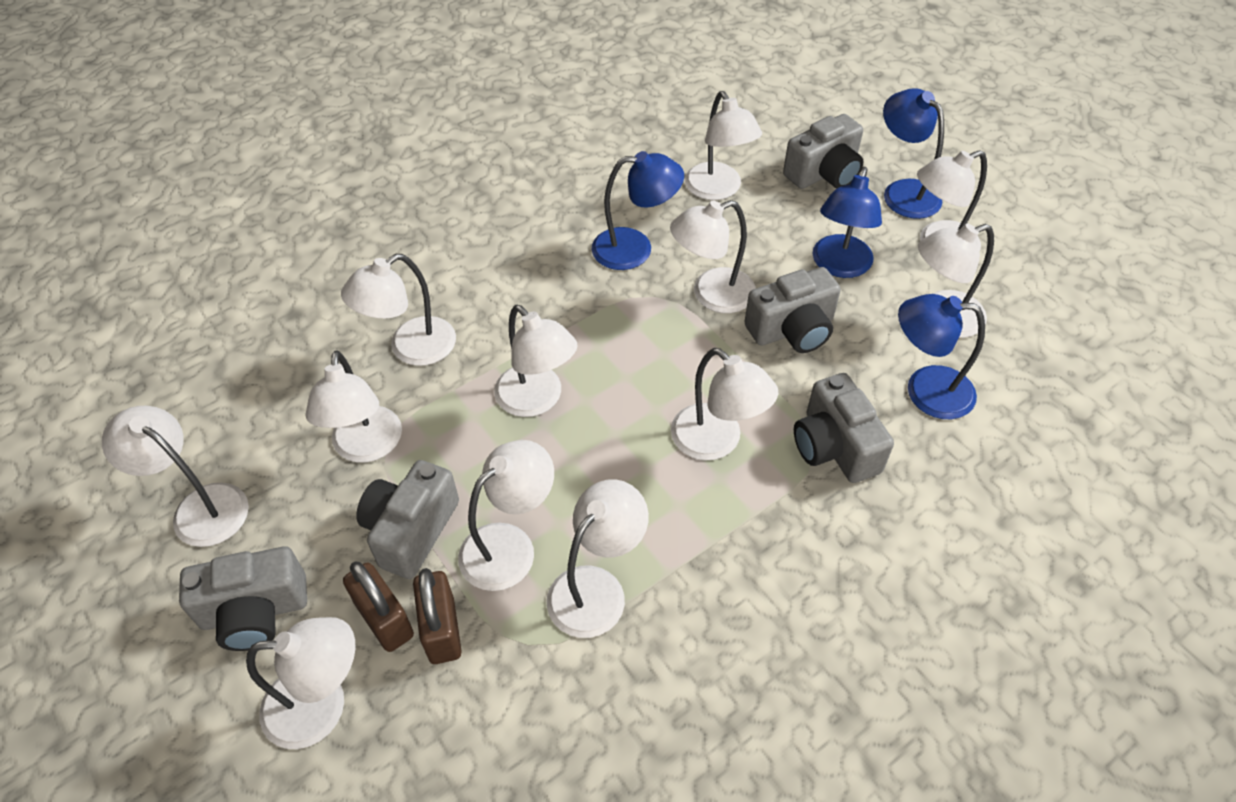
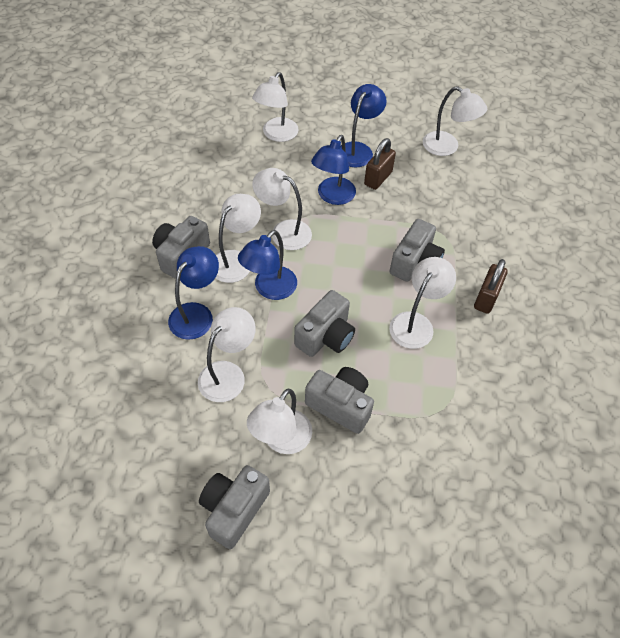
white lamp: [102,406,249,547] [246,617,355,749] [305,350,402,463] [341,254,456,366] [458,440,554,591] [494,305,578,417] [547,479,649,638] [670,200,756,313] [671,348,778,460] [685,91,762,200] [917,150,987,251] [918,224,994,338] = 12 -> [198,307,256,402] [216,194,261,283] [247,389,312,454] [252,72,299,142] [252,168,312,250] [389,257,456,349] [423,86,487,156] = 7

